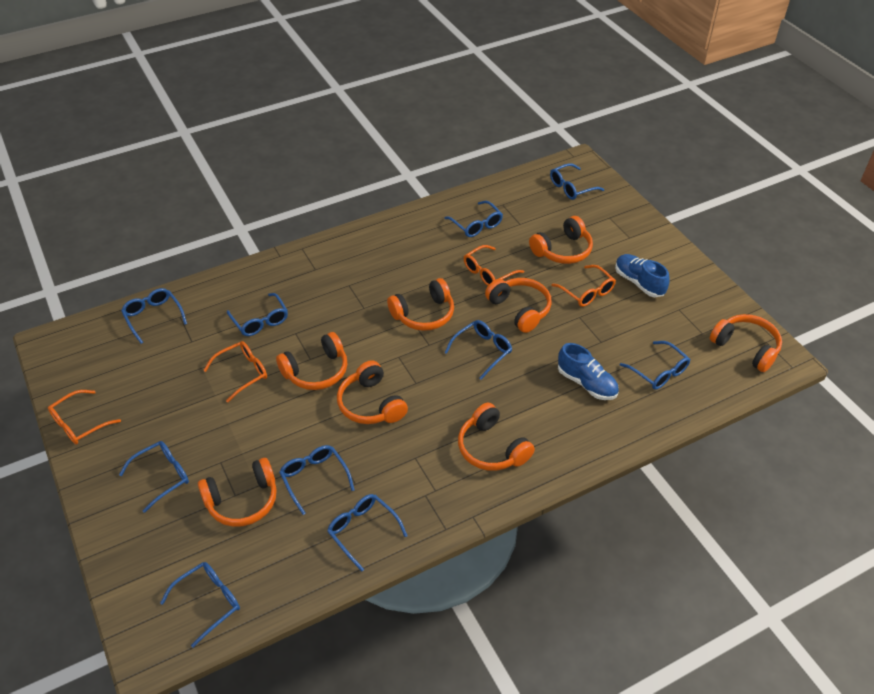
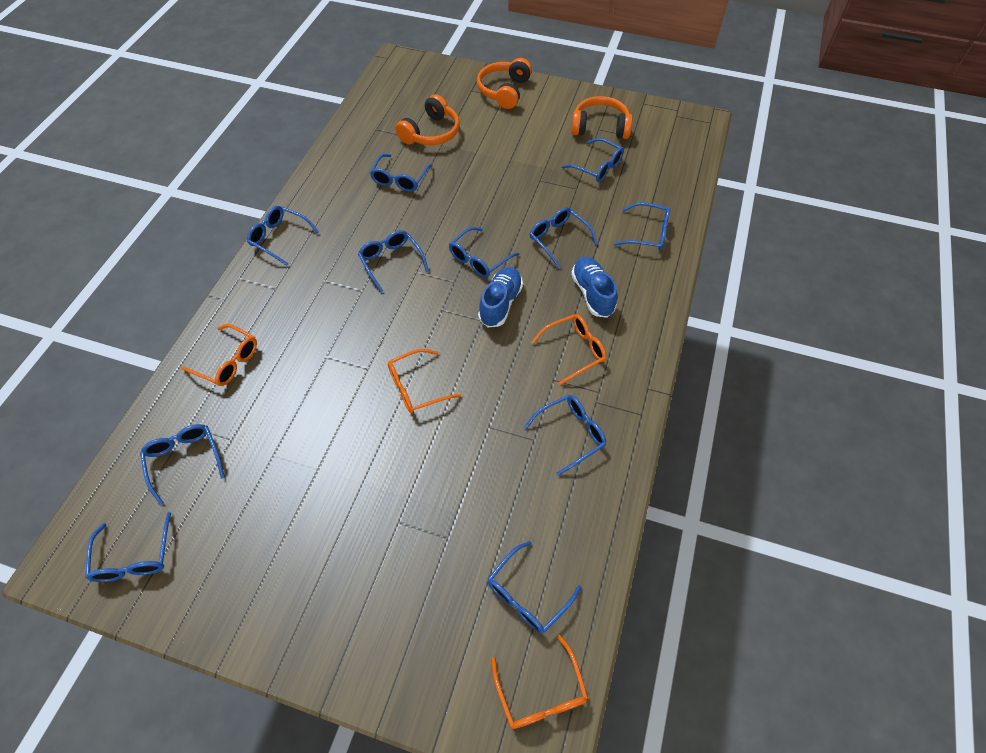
blue glasses: [119,441,189,513] [121,288,187,344] [160,562,240,648] [227,293,288,336] [279,445,355,515] [327,494,408,572] [444,201,503,237] [445,320,512,380] [550,163,604,200] [620,341,690,390] = 10 -> [85,512,171,582] [140,424,225,505] [247,206,319,266] [358,230,429,292] [370,154,433,192] [449,227,519,278] [488,541,581,634] [524,395,606,476] [530,207,598,268] [561,138,624,182] [614,202,670,251] = 11
orange headphones: [198,458,277,527] [276,332,347,390] [337,360,408,424] [387,278,454,331] [458,403,535,471] [485,278,552,333] [529,216,593,264] [710,314,782,372] = 8 -> [395,94,459,145] [477,58,532,109] [571,96,633,139] = 3

